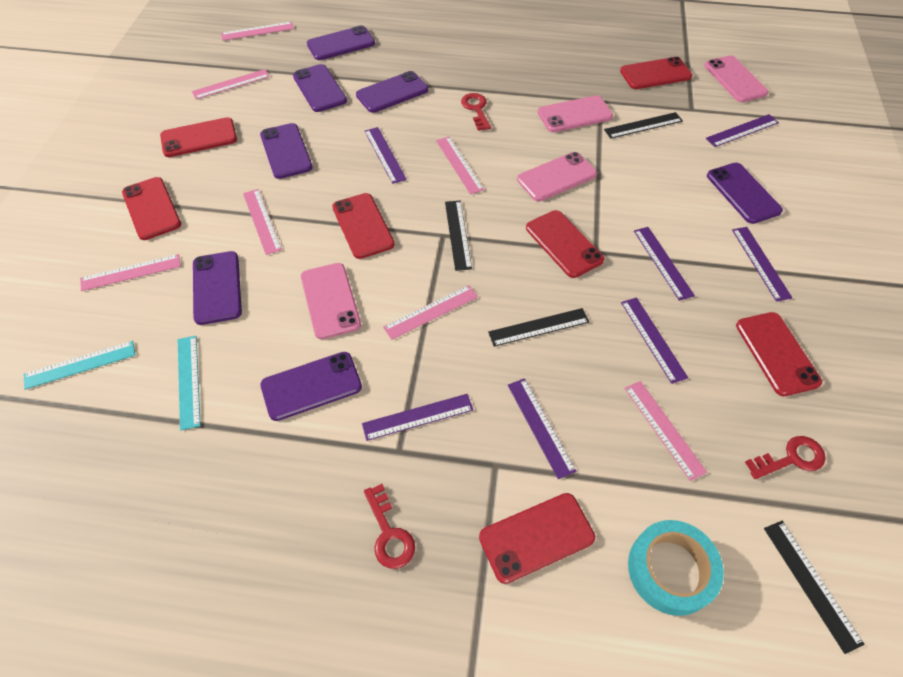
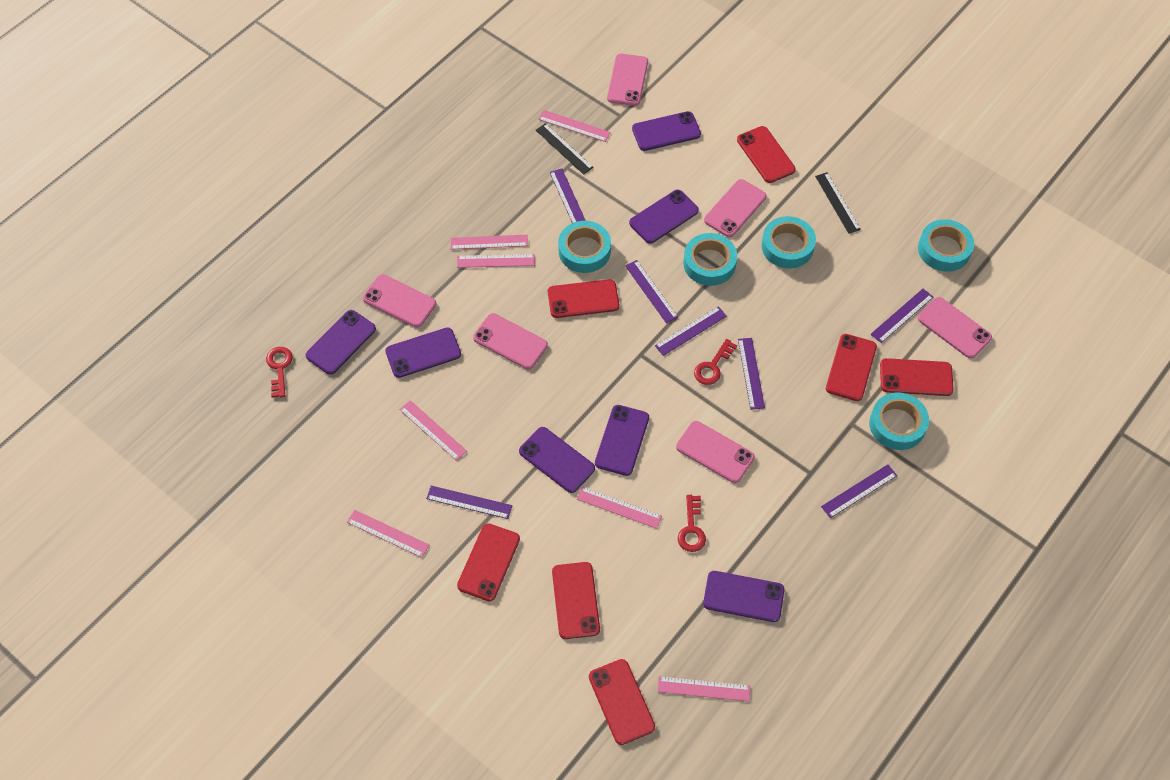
black ruler: [445,201,472,271] [488,308,589,347] [604,112,683,139] [764,521,865,654] = 4 -> [536,123,594,175] [815,172,861,234] = 2
pink phone: [301,263,361,339] [517,152,597,202] [538,95,613,132] [704,56,768,102] = 4 -> [363,274,437,328] [473,313,548,369] [607,54,648,106] [676,421,755,483] [704,179,766,237] [918,297,992,359] = 6
turquoise ruler: [24,341,135,390] [178,336,201,431] = 2 -> none = 0
turquoise tape: [628,520,724,616] = 1 -> [558,221,611,273] [683,233,737,286] [761,216,816,268] [869,392,929,450] [918,219,974,272] = 5

